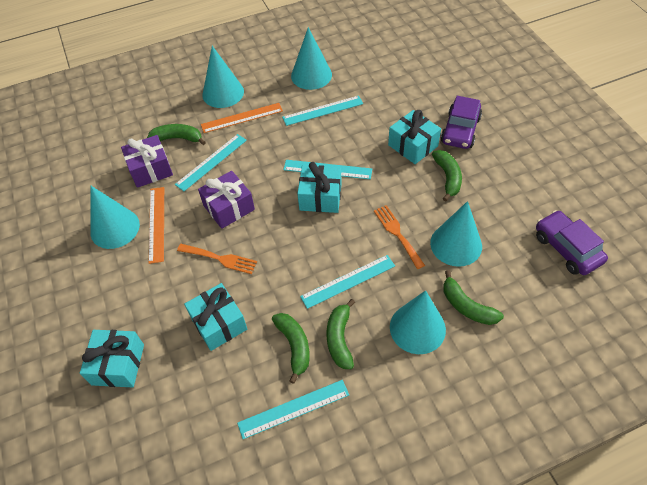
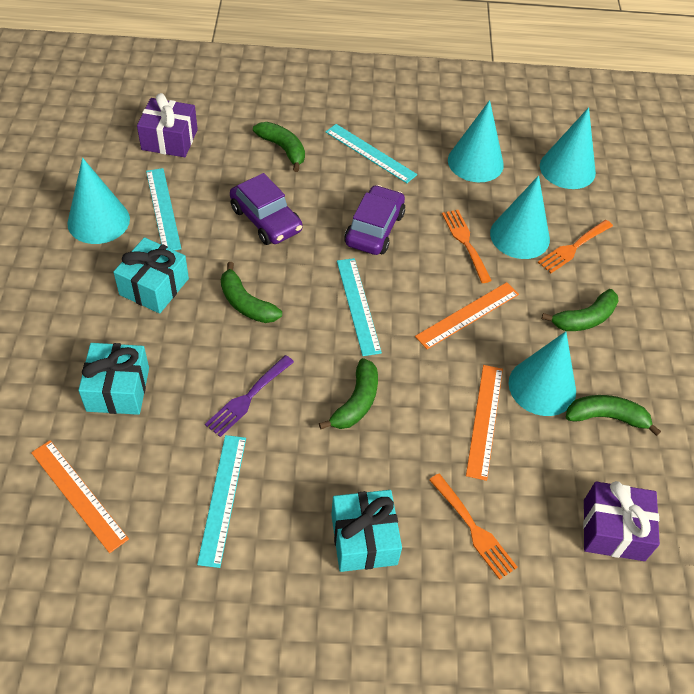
orange fork: [177,244,257,274] [374,205,425,269] = 2 -> [429,473,518,580] [442,210,492,283] [538,220,613,273] = 3
orange ruler: [149,187,164,264] [201,103,283,133] = 2 -> [31,440,129,553] [415,282,519,349] [466,365,503,481] = 3
purple fork: none = 0 -> [205,355,294,437] = 1
turquoise gift: [80,330,144,387] [184,283,247,351] [297,162,342,213] [388,110,441,164] = 4 -> [78,343,149,415] [113,237,189,314] [331,490,402,572] = 3
turquoise ruler: [175,134,247,191] [237,380,349,439] [282,96,363,126] [283,160,372,179] [300,255,395,309] = 5 -> [146,168,181,251] [197,435,246,568] [326,124,417,183] [337,258,382,356] = 4

